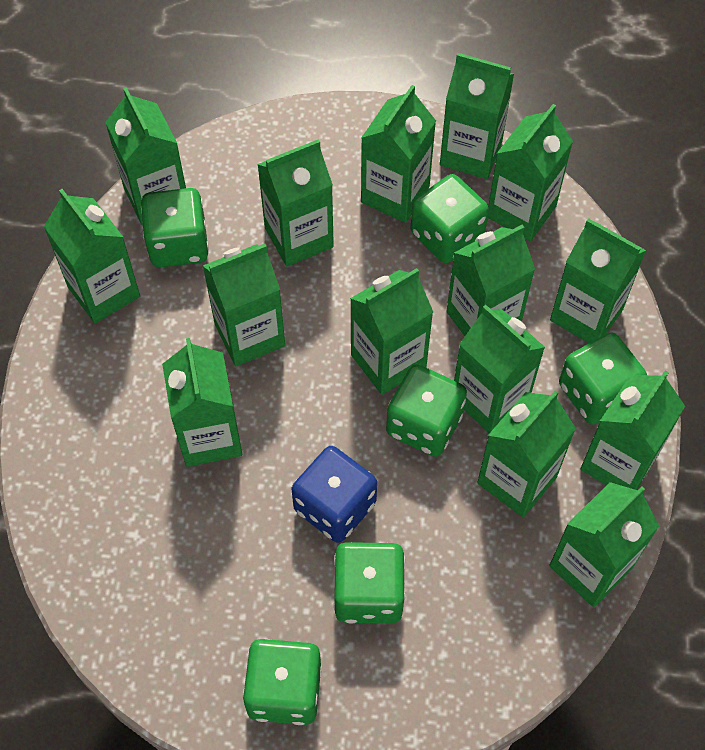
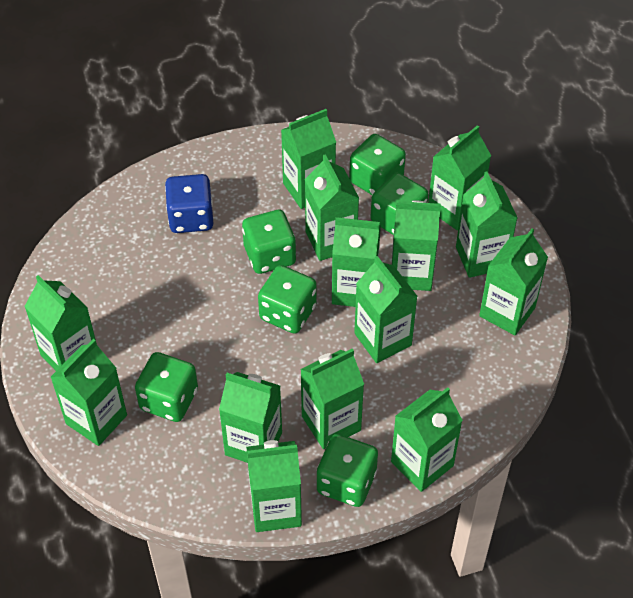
green carton: [44,189,140,324] [105,88,186,226] [162,338,242,467] [203,244,285,366] [257,139,334,267] [350,268,433,395] [361,85,436,223] [440,53,514,179] [446,225,535,336] [454,305,545,433] [477,390,576,517] [488,104,573,241] [549,482,659,607] [550,218,646,343] [580,370,685,490] = 15 -> [24,275,96,371] [50,339,127,446] [219,372,282,463] [246,440,302,532] [281,109,336,209] [301,349,364,449] [305,154,359,261] [332,217,381,307] [354,256,418,363] [391,387,463,492] [392,201,441,291] [428,125,491,230] [456,172,518,278] [479,229,548,335] = 14

